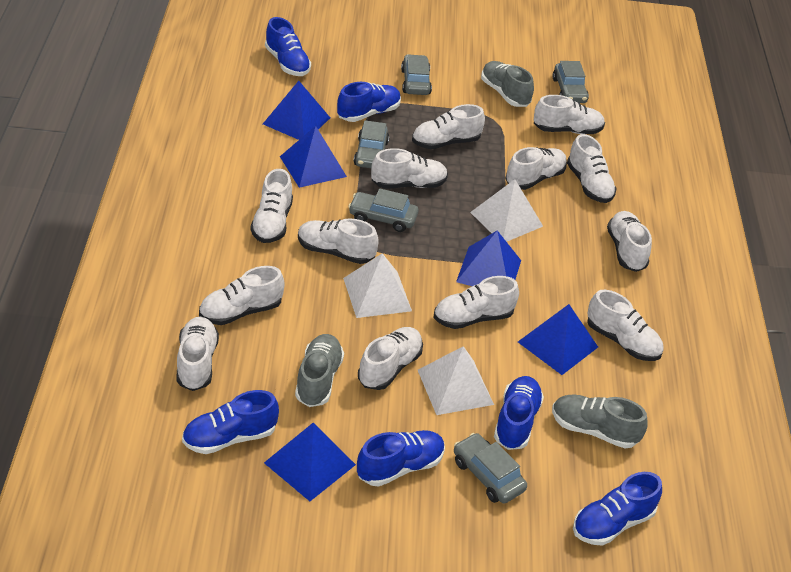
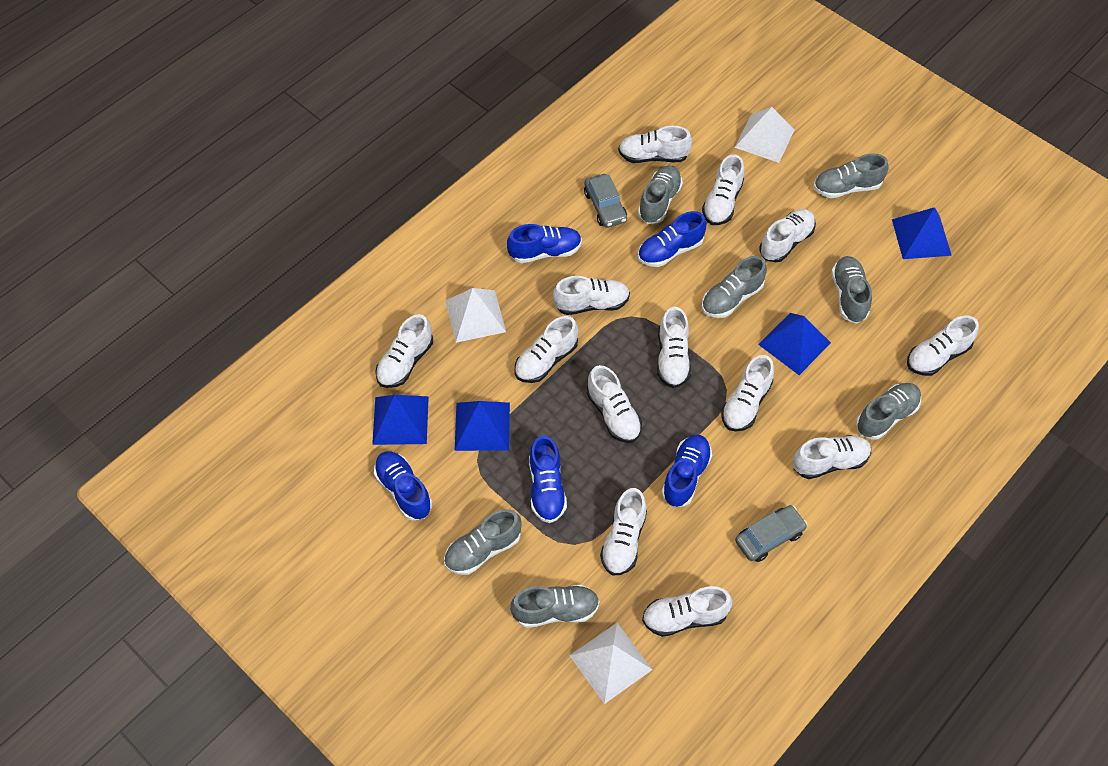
blue pyramid: [263,81,330,140] [264,423,356,501] [280,126,347,188] [456,231,521,286] [518,304,598,375] = 5 -> [372,395,429,445] [455,401,510,451] [758,313,831,375] [892,207,952,259] = 4
blue shoe: [182,390,279,454] [265,17,311,76] [337,82,401,122] [357,430,445,487] [494,376,544,450] [573,472,662,546] = 6 -> [374,451,432,521] [507,224,582,263] [529,435,567,523] [638,211,707,267] [662,434,712,507] = 5
grey car: [348,188,418,232] [354,120,389,168] [401,54,432,95] [454,433,527,503] [552,61,589,103] = 5 -> [584,174,627,228] [735,505,807,562] = 2
grey shoe: [295,334,344,407] [481,61,534,107] [552,394,648,449] = 3 -> [444,509,522,575] [510,585,600,628] [638,165,683,224] [702,256,767,318] [813,153,889,198] [831,256,872,324] [856,383,921,440] = 7

